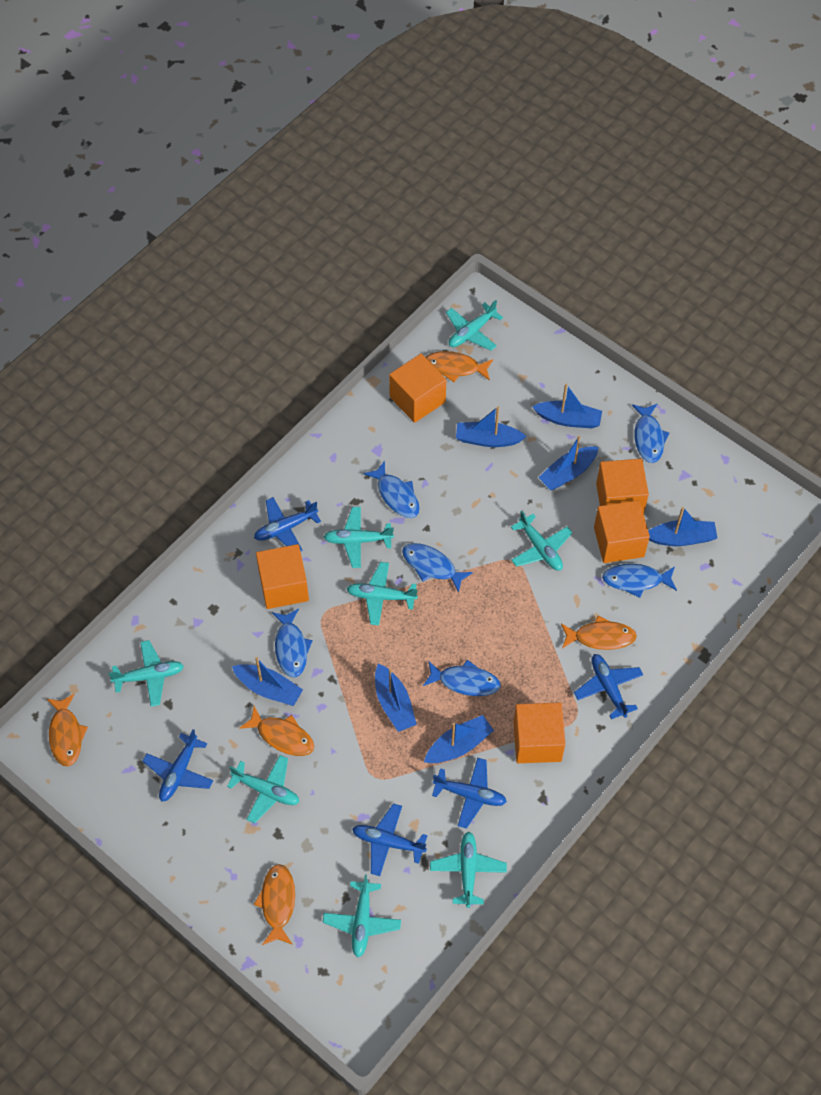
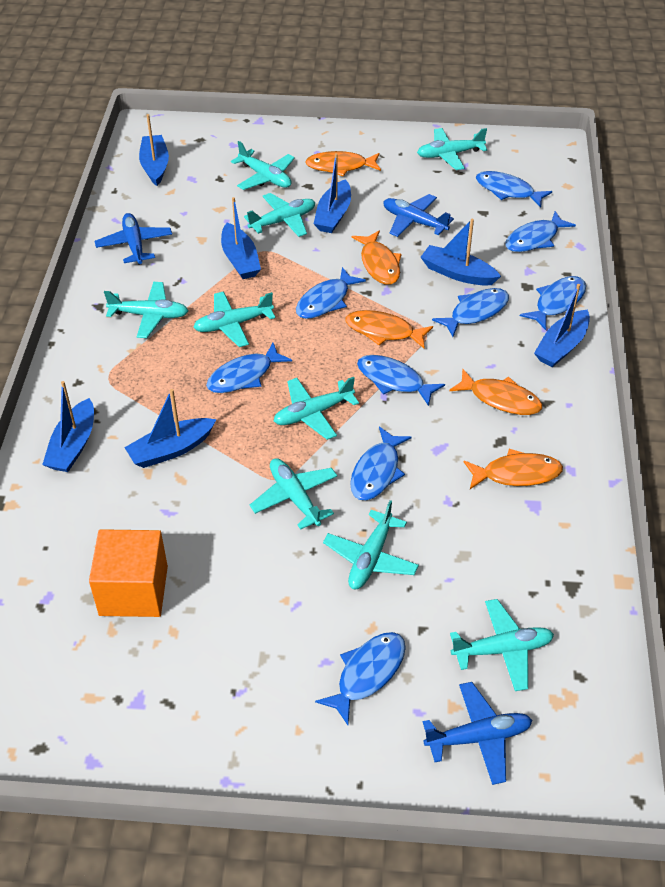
blue fish: [272,609,313,678] [363,461,420,518] [402,543,473,593] [423,660,501,696] [602,564,677,598] [632,404,669,463] = 6 -> [206,343,292,393] [296,267,366,319] [315,632,406,725] [350,427,412,500] [357,355,445,406] [432,288,509,337] [476,171,552,208] [505,211,576,252] [520,276,586,330] = 9
blue plane: [142,729,213,802] [254,497,321,552] [352,803,428,876] [432,758,507,829] [574,654,643,719] = 5 -> [95,213,172,265] [384,194,454,237] [423,682,532,785] = 3
orange cube: [256,544,309,609] [389,354,446,423] [513,703,565,763] [594,500,650,563] [596,459,649,514] = 5 -> [89,529,168,617] = 1
turquoise plane: [108,640,184,707] [227,755,299,823] [323,875,401,957] [324,507,394,568] [347,562,418,625] [430,831,507,908] [446,300,503,351] [511,511,573,571] = 8 -> [104,282,188,338] [193,291,275,347] [231,141,295,190] [244,193,315,237] [250,458,337,530] [274,377,359,440] [323,500,419,589] [417,128,487,170] [450,599,554,691] = 9

